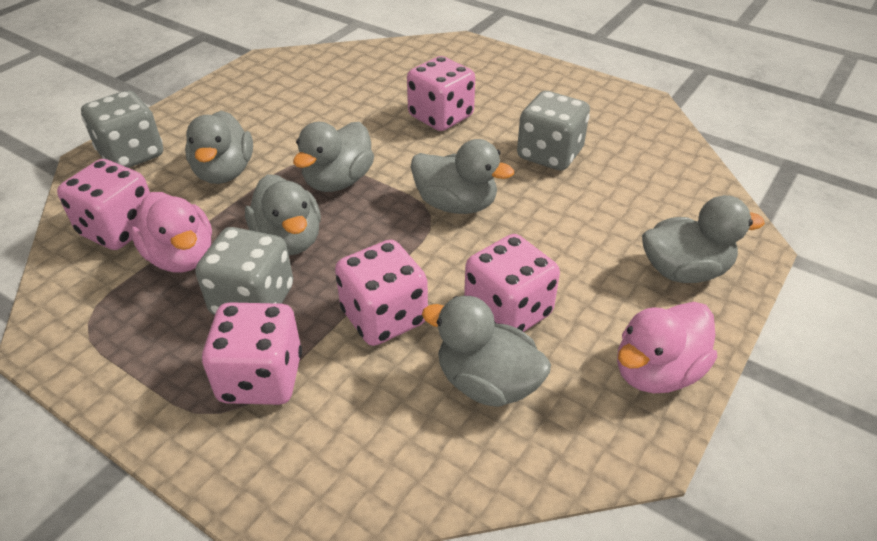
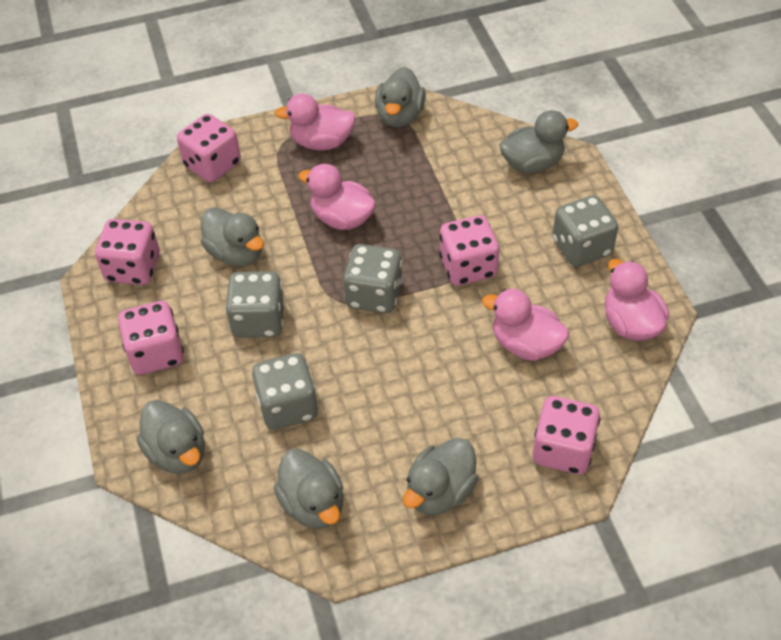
grey dice: [81,91,163,168] [195,227,293,315] [517,91,590,171] = 3 -> [225,271,285,338] [252,353,318,430] [343,244,403,313] [552,195,618,267] = 4
pink duck: [131,192,212,273] [617,302,717,393] = 2 -> [275,93,356,150] [298,164,376,230] [482,289,569,361] [605,259,669,341] = 4

